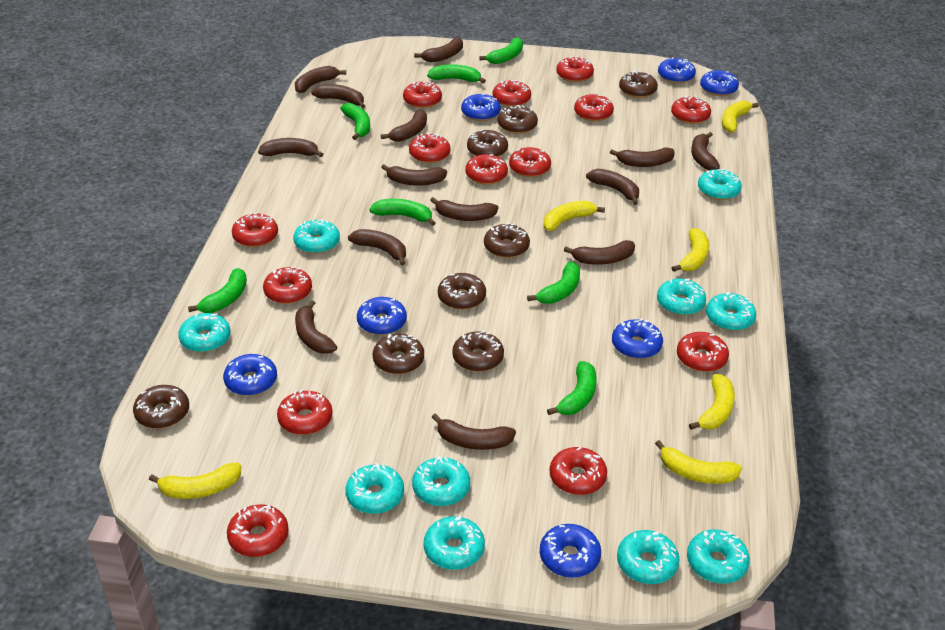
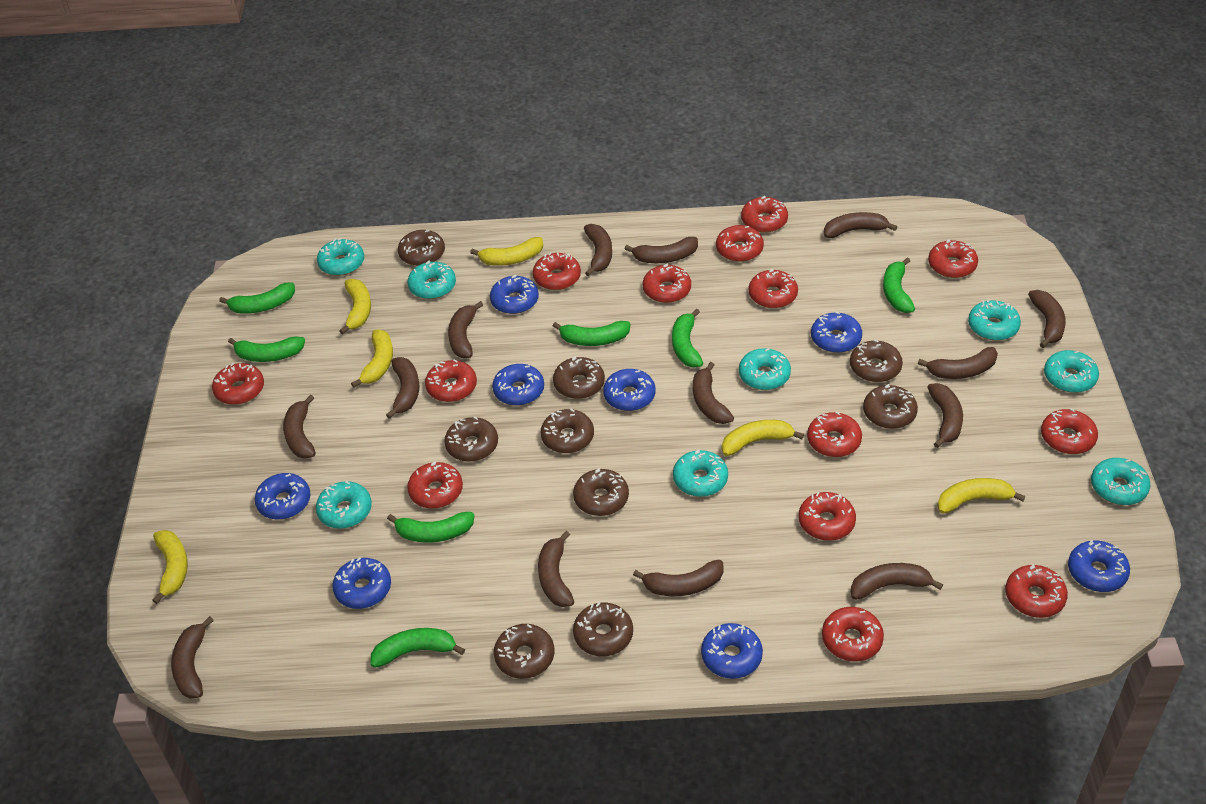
blue donut: [223,354,277,396] [357,297,407,335] [461,93,501,121] [540,524,601,578] [612,318,663,359] [658,57,696,83] [700,70,739,96] = 7 -> [255,473,311,520] [332,557,391,609] [490,275,539,314] [492,364,544,406] [603,369,655,411] [701,623,763,679] [811,312,862,353] [1068,540,1130,592] = 8
brown donut: [133,385,189,429] [373,334,424,374] [438,273,486,310] [452,331,504,372] [467,130,508,157] [484,223,530,258] [498,105,538,134] [619,71,658,98] = 8 -> [398,230,445,266] [444,417,498,462] [494,624,554,679] [541,409,594,453] [553,356,605,399] [573,468,629,516] [573,602,633,656] [850,340,903,382] [863,384,918,429] = 9
turquoise donut: [178,313,231,352] [293,219,340,254] [346,463,404,514] [412,456,470,506] [424,516,485,570] [617,530,679,584] [657,279,706,315] [687,529,750,583] [698,168,742,200] [706,292,756,331] = 10 -> [316,481,372,529] [317,238,364,276] [407,261,456,299] [673,449,728,497] [739,348,791,390] [968,299,1021,340] [1044,350,1099,393] [1091,458,1150,505] = 8

